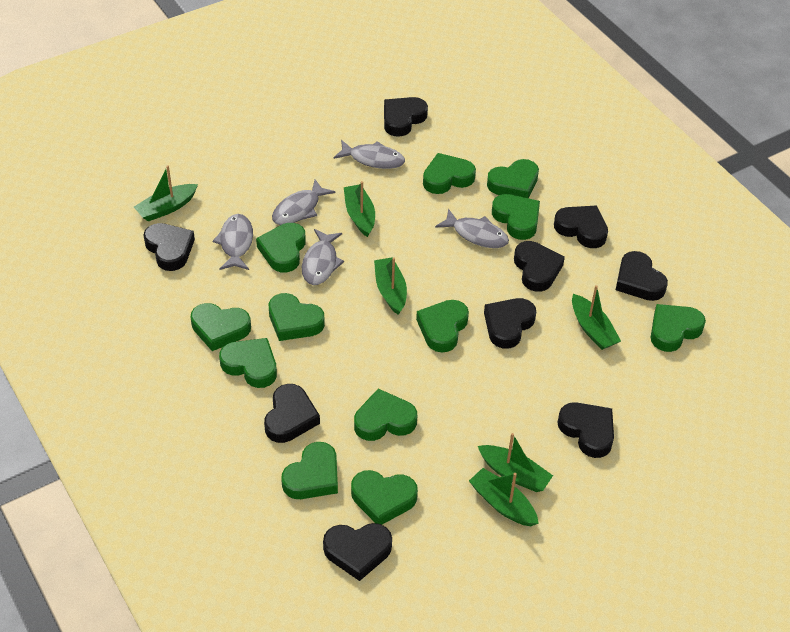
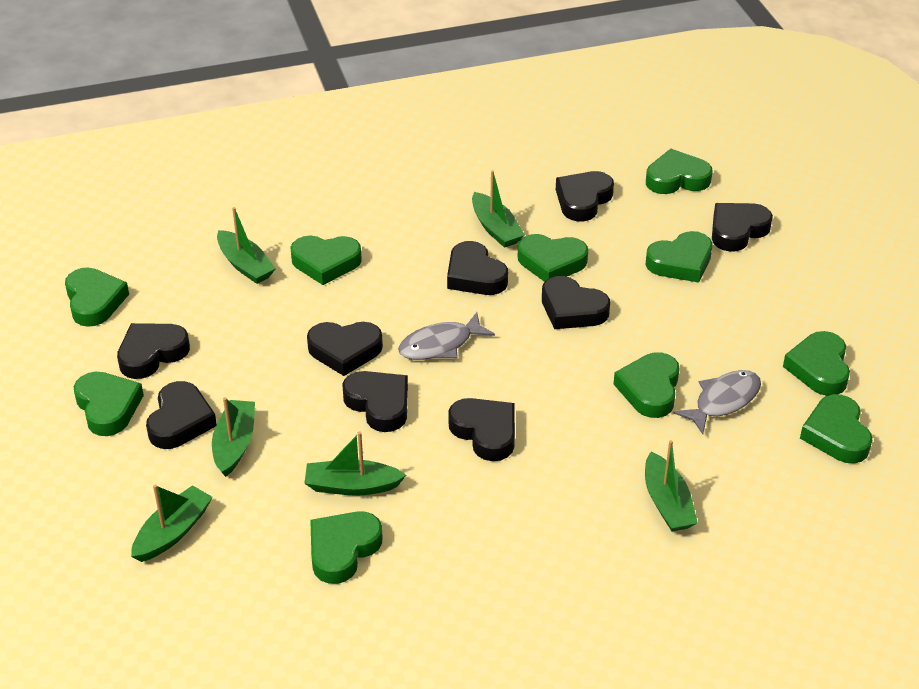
green heart: [191,303,251,351] [219,338,277,388] [256,223,306,272] [269,293,325,341] [281,442,338,499] [351,470,418,525] [354,389,417,441] [416,300,469,352] [423,153,476,194] [487,159,539,198] [492,194,540,240] [651,304,706,352] = 12 -> [65,267,129,327] [74,372,144,436] [290,236,362,285] [310,511,383,584] [518,234,588,282] [614,352,680,418] [646,149,713,194] [646,231,712,283] [783,331,850,396] [800,394,872,463] = 10
grey fish: [213,214,253,270] [272,179,335,225] [302,229,344,285] [333,140,405,169] [435,209,509,248] = 5 -> [398,312,495,360] [673,370,761,434] = 2

